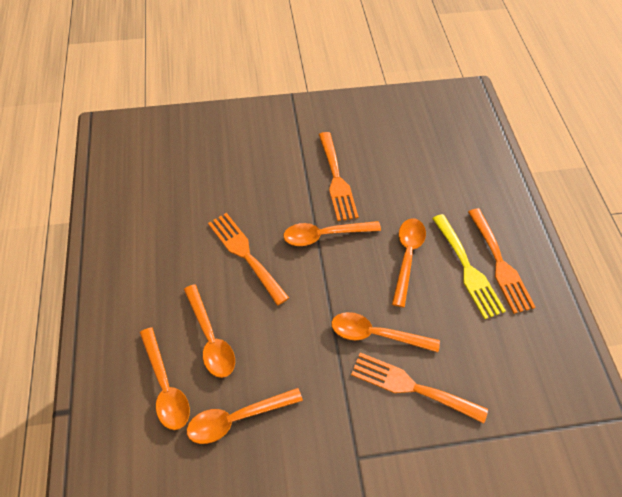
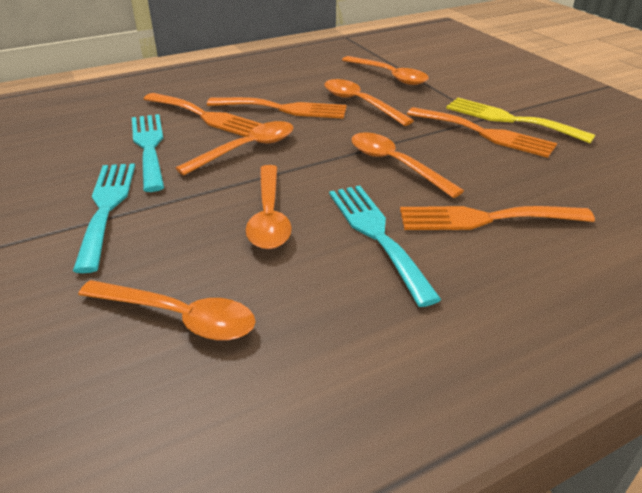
turquoise fork: none = 0 -> [73,163,135,273] [132,114,164,192] [329,185,442,307] = 3

